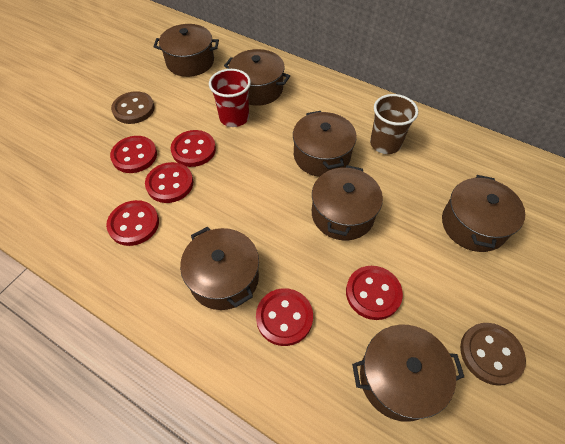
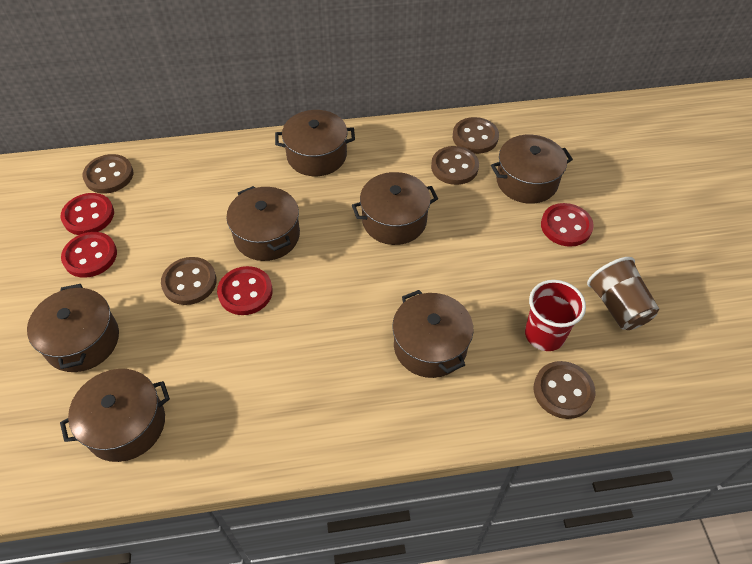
brown button: [111,91,155,124] [460,323,526,386] = 2 -> [83,154,133,194] [161,257,217,305] [431,146,479,185] [453,117,499,154] [534,361,596,419] = 5
red button: [106,200,159,246] [110,136,157,173] [145,162,193,203] [170,130,216,167] [256,288,313,346] [346,266,403,320] = 6 -> [61,193,114,235] [61,232,117,278] [217,266,273,315] [541,203,594,247] = 4

